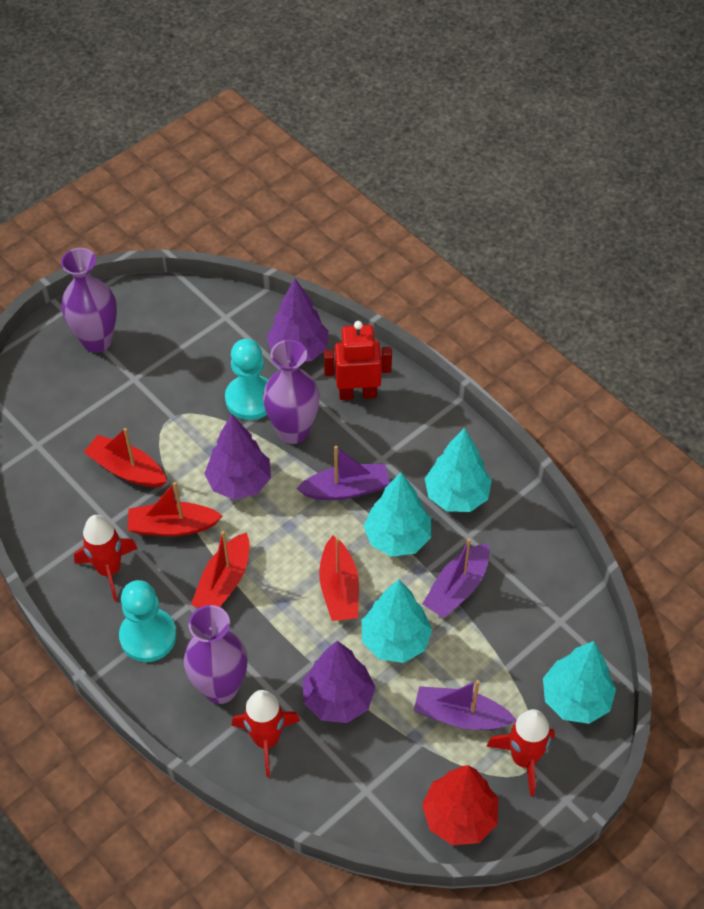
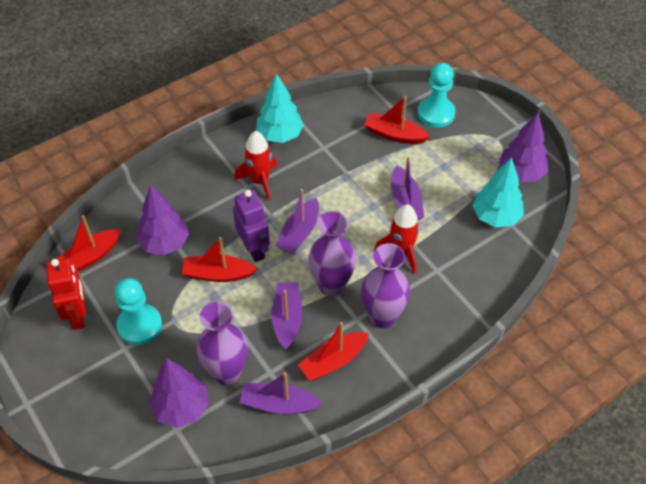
purple boat: [296,446,390,500] [414,680,516,730] [423,538,490,618] = 3 -> [240,372,323,414] [271,283,303,349] [275,189,319,254] [391,156,424,220] = 4
purple robot: none = 0 -> [233,190,270,262] = 1
red rocket: [74,515,138,601] [231,690,300,777] [486,709,555,797] = 3 -> [234,131,277,201] [374,204,420,274] = 2
red tree: [422,765,498,845] = 1 -> none = 0
turquoise tree: [361,579,432,663] [363,472,431,557] [425,428,492,512] [543,641,616,724] = 4 -> [256,73,304,143] [472,157,524,227] = 2

